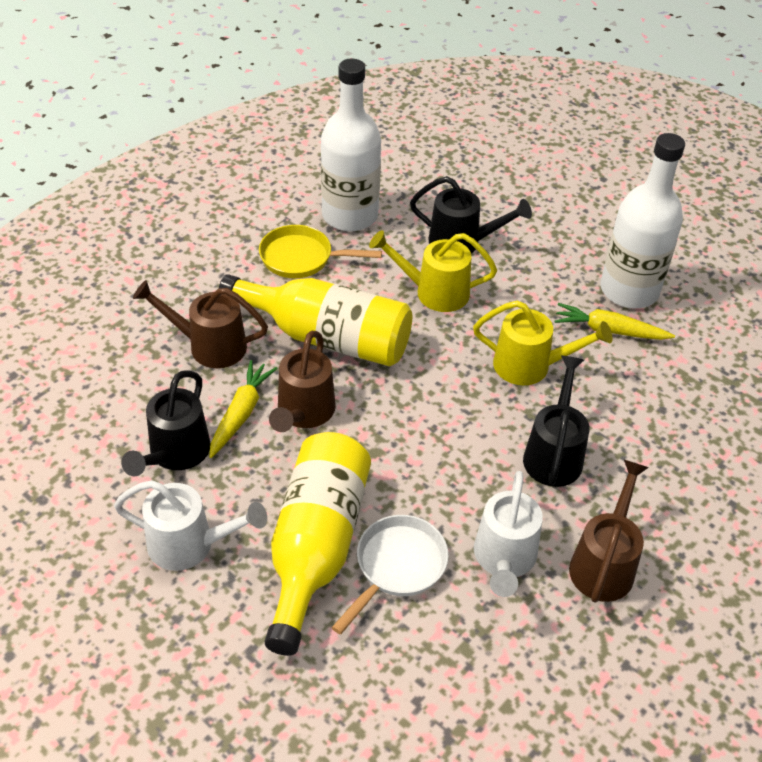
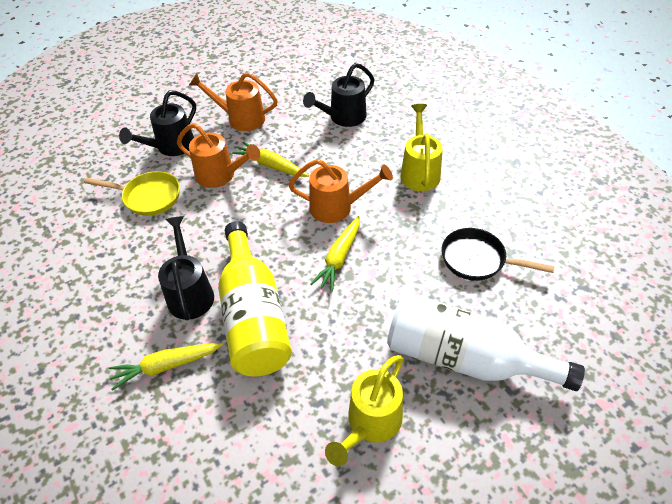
black pan: none = 0 -> [441,228,554,281] = 1
brown watering can: [133,280,268,368] [269,331,336,432] [569,460,649,603] = 3 -> none = 0
orange watering can: none = 0 -> [177,123,260,188] [189,73,278,131] [289,159,393,223] = 3
white bottle: [321,58,381,231] [600,133,685,308] = 2 -> [387,293,585,391] = 1
white pan: [332,515,449,635] = 1 -> none = 0
white watering can: [114,480,267,571] [474,471,543,597] = 2 -> none = 0
yellow bottle: [219,274,412,367] [265,432,371,656] = 2 -> [218,221,292,376] = 1
yellow carrot: [209,360,277,458] [554,303,675,340] = 2 -> [108,343,223,391] [232,141,309,177] [310,216,360,292] = 3

